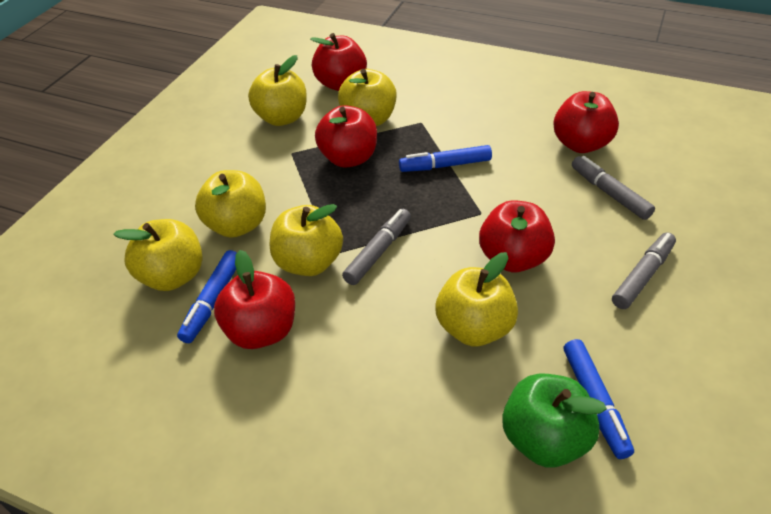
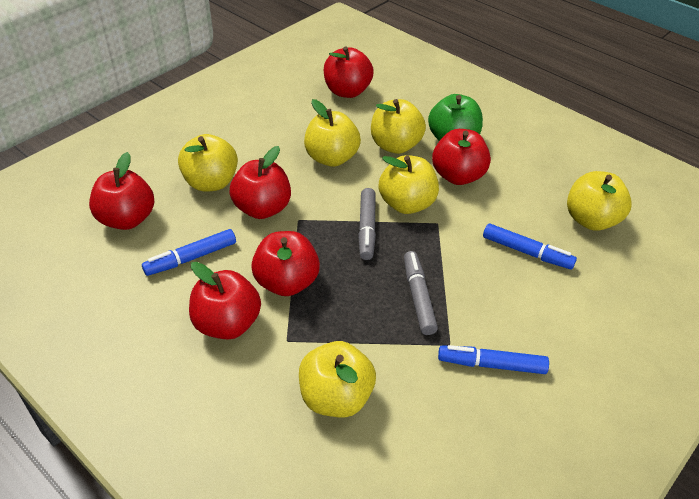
grey marker: [342,209,411,285] [572,156,655,220] [612,232,676,309] = 3 -> [358,188,376,260] [404,251,438,335] = 2
red apple: [214,250,295,349] [310,33,367,91] [315,105,377,168] [479,200,555,272] [553,91,619,153] = 5 -> [89,152,154,230] [189,262,261,340] [230,146,291,219] [251,231,320,296] [324,46,374,98] [432,129,491,185] = 6

